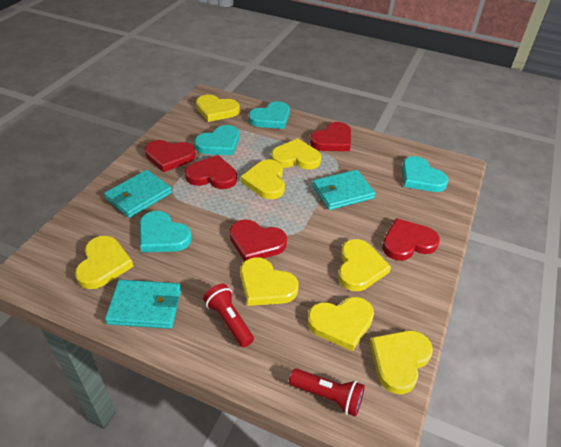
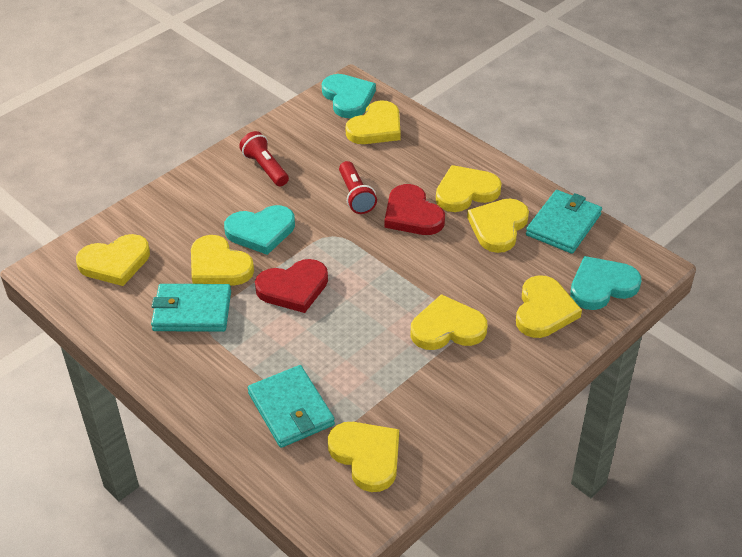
red heart: [145,140,196,172] [185,155,237,189] [229,219,287,261] [310,122,351,151] [382,218,440,261] = 5 -> [255,259,328,313] [385,184,445,235] = 2
turquoise heart: [139,211,192,252] [195,125,239,155] [249,101,290,129] [402,156,449,192] = 4 -> [224,205,295,255] [322,74,376,118] [570,256,641,310] = 3

